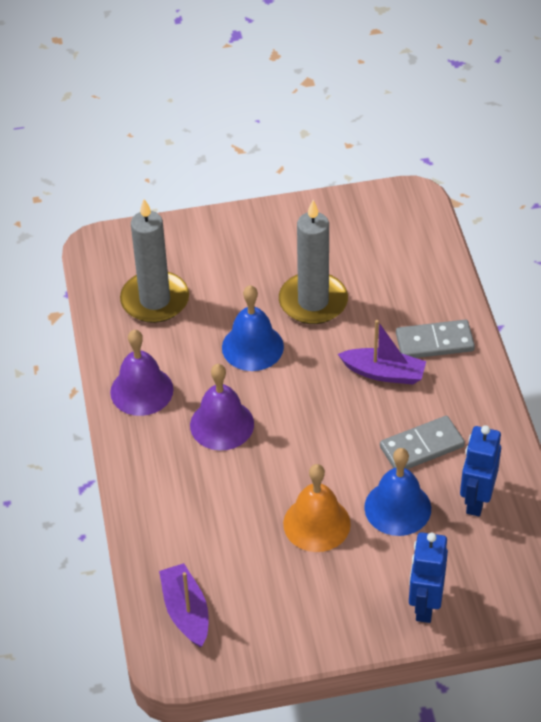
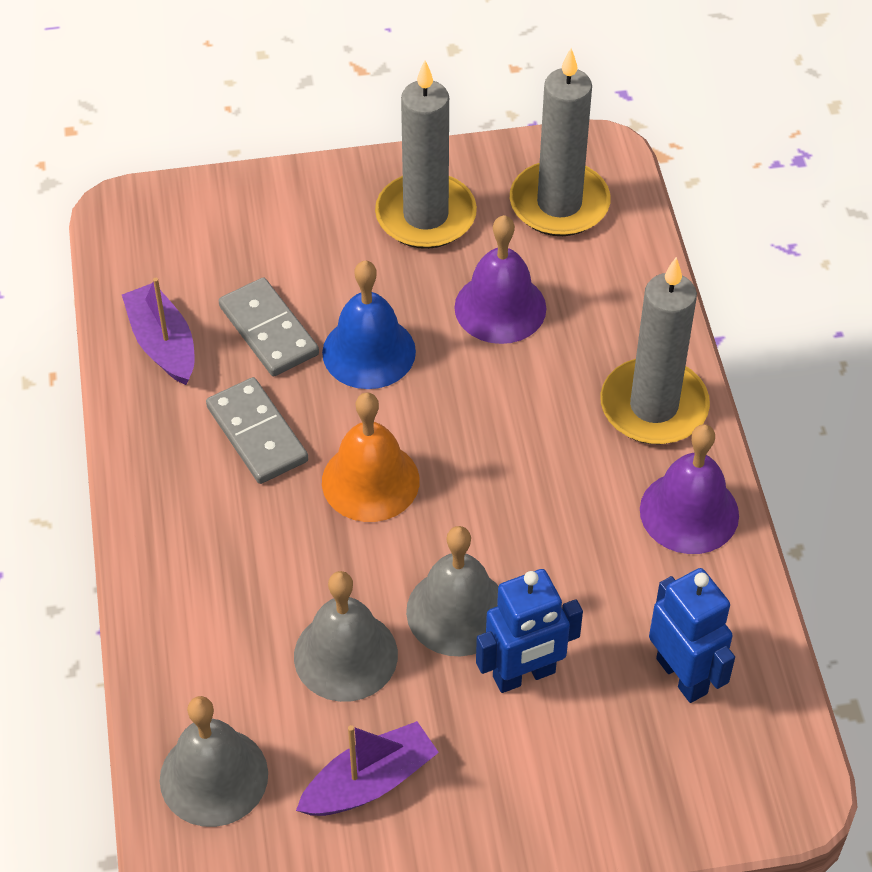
blue bell: [222,285,284,371] [364,448,431,536] = 2 -> [322,260,416,389] = 1
grey bell: none = 0 -> [160,696,268,827] [294,571,398,702] [406,526,499,656] = 3
grey candle: [120,199,189,323] [279,200,348,324] = 2 -> [375,60,477,249] [510,48,611,236] [600,257,710,444] = 3

